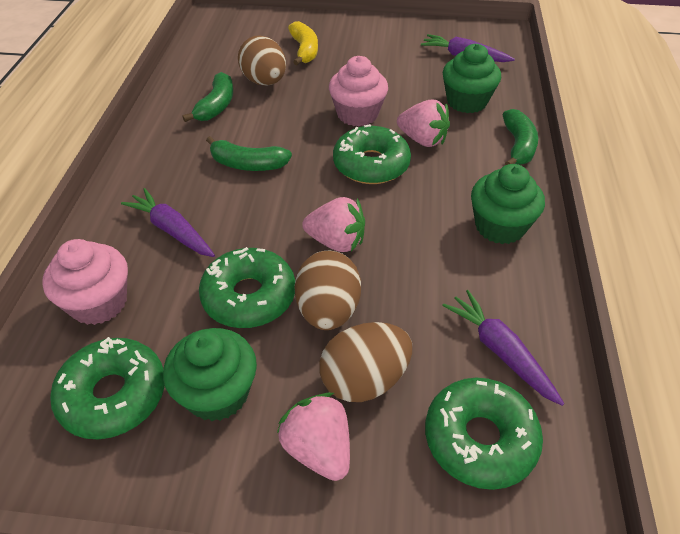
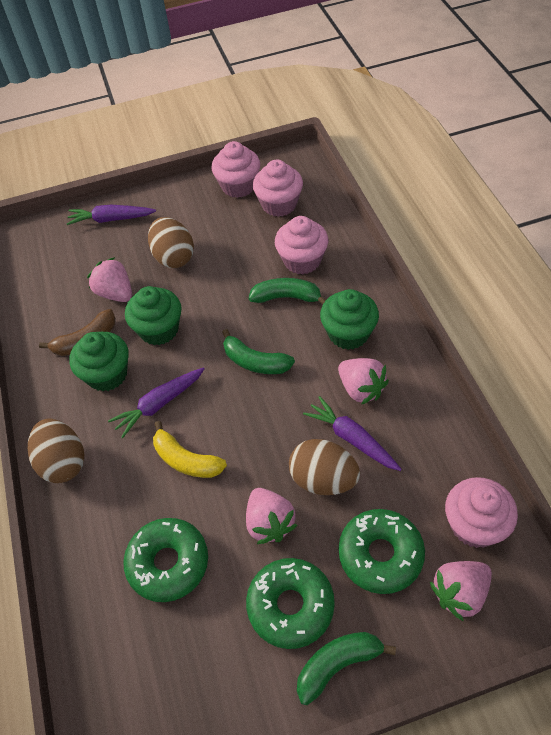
brown banana: none = 0 -> [39,309,116,356] = 1
green donut: [50,337,165,439] [199,247,295,328] [333,124,411,184] [425,378,543,490] = 4 -> [123,518,208,602] [246,558,335,649] [339,509,425,594] = 3
pink cupcake: [42,239,128,325] [329,56,388,126] = 2 -> [212,141,260,198] [253,159,303,217] [275,216,328,275] [445,477,518,548] = 4
pink strawberry: [277,392,350,481] [302,197,365,252] [397,100,450,147] = 3 -> [87,257,132,302] [246,488,297,544] [338,358,389,405] [430,561,492,621] = 4

